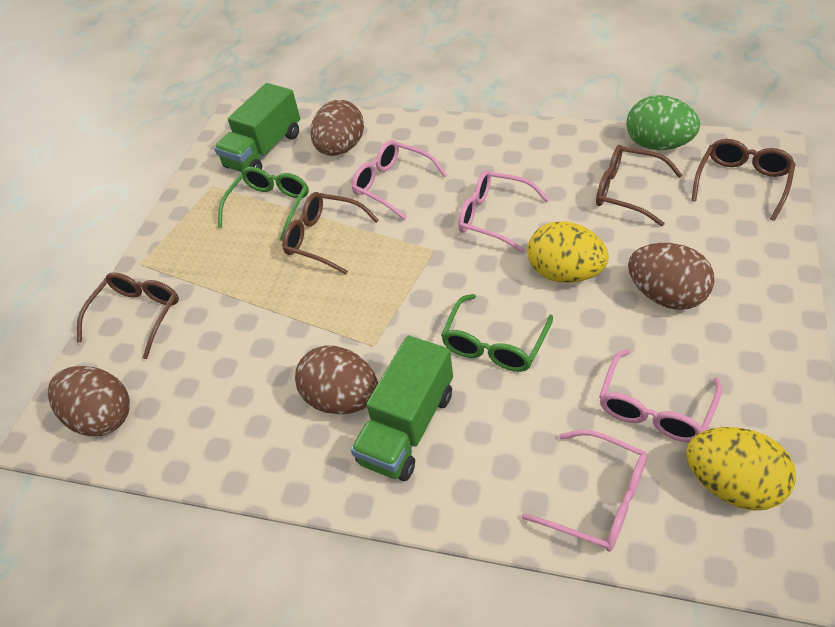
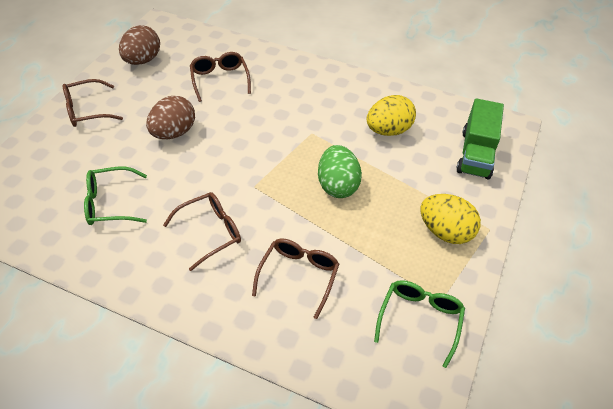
brown egg: [48,366,130,436] [295,346,378,414] [310,100,364,156] [628,243,714,310] = 4 -> [119,25,160,65] [146,96,195,139] = 2
green truck: [214,83,300,172] [351,336,453,481] = 2 -> [457,98,504,179] = 1
pink glasses: [351,140,447,220] [458,170,550,253] [522,430,647,552] [599,349,722,442] = 4 -> none = 0

